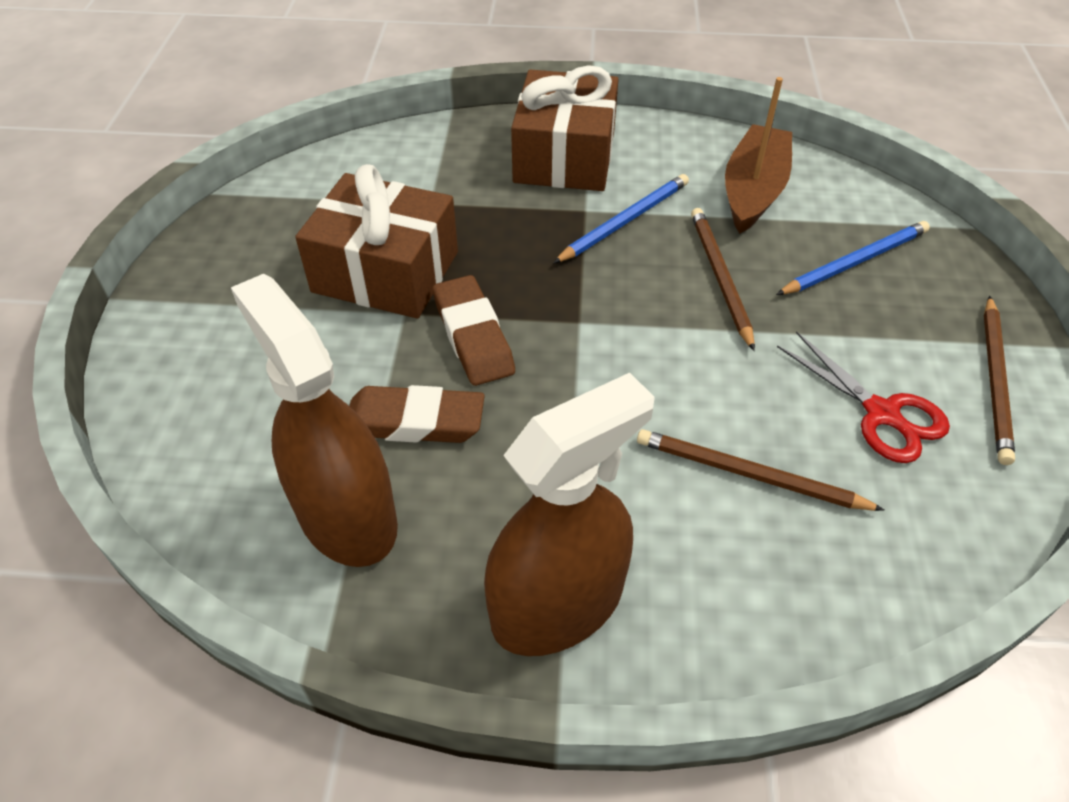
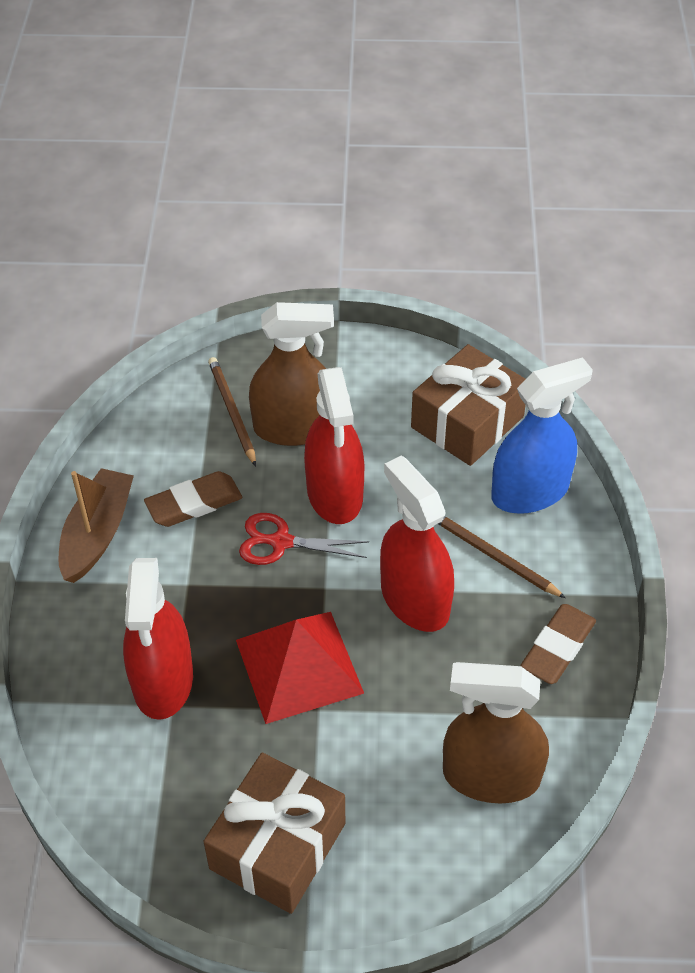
blue pencil: [553,174,689,263] [776,221,930,295] = 2 -> none = 0
blue spray bottle: none = 0 -> [491,357,593,514] = 1
brown pencil: [637,429,885,511] [691,208,755,351] [984,296,1015,465] = 3 -> [208,357,256,466] [438,516,566,598] = 2
red pyramid: none = 0 -> [236,612,364,724] = 1
red spray bottle: none = 0 -> [123,558,193,720] [304,367,364,524] [380,456,454,632] = 3

